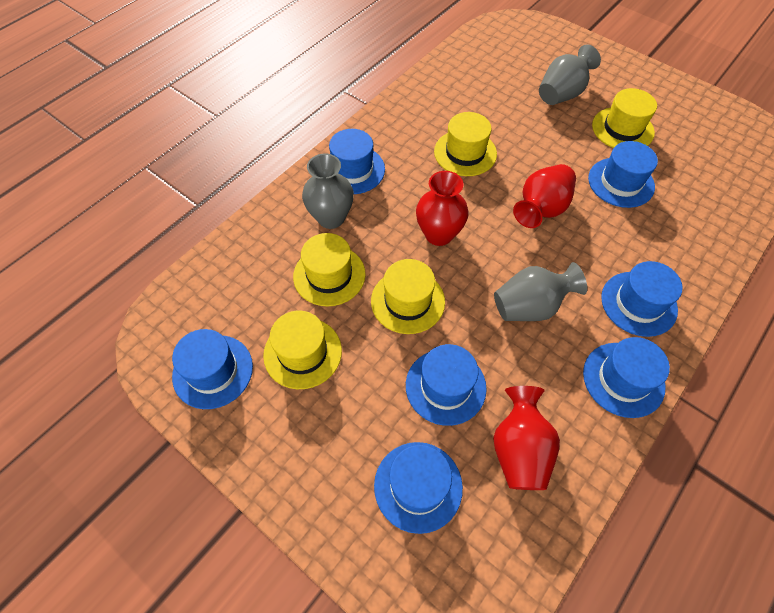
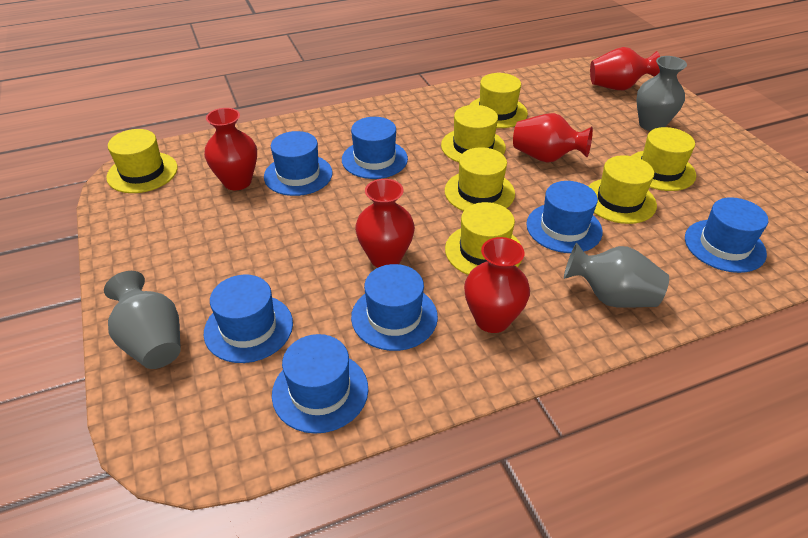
red vase: [416,171,469,246] [493,386,560,490] [513,164,576,228] = 3 -> [204,108,257,190] [355,179,415,268] [464,237,530,333] [513,113,593,163] [590,47,660,90] = 5
yellow hat: [263,310,342,389] [293,233,366,306] [371,259,445,334] [434,112,497,176] [592,88,657,148] = 5 -> [106,129,178,193] [441,105,506,162] [445,147,515,211] [445,202,522,275] [469,73,528,128] [588,155,657,224] [631,127,696,191] = 7

